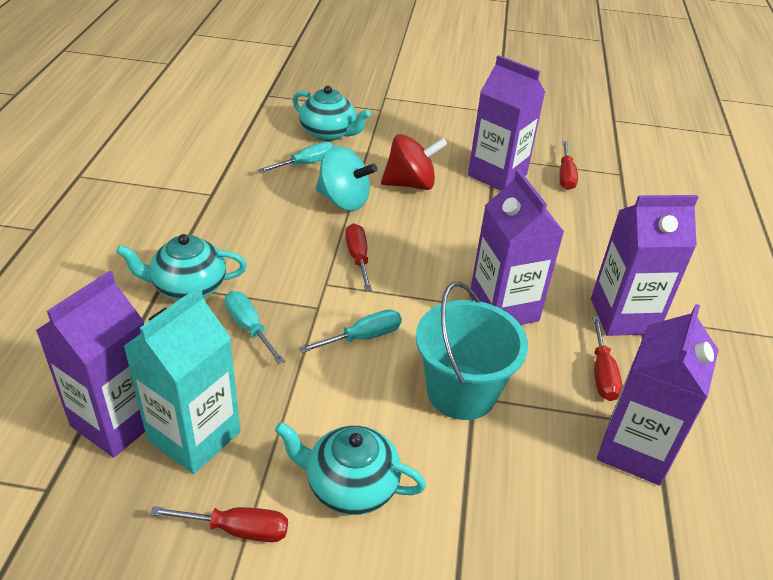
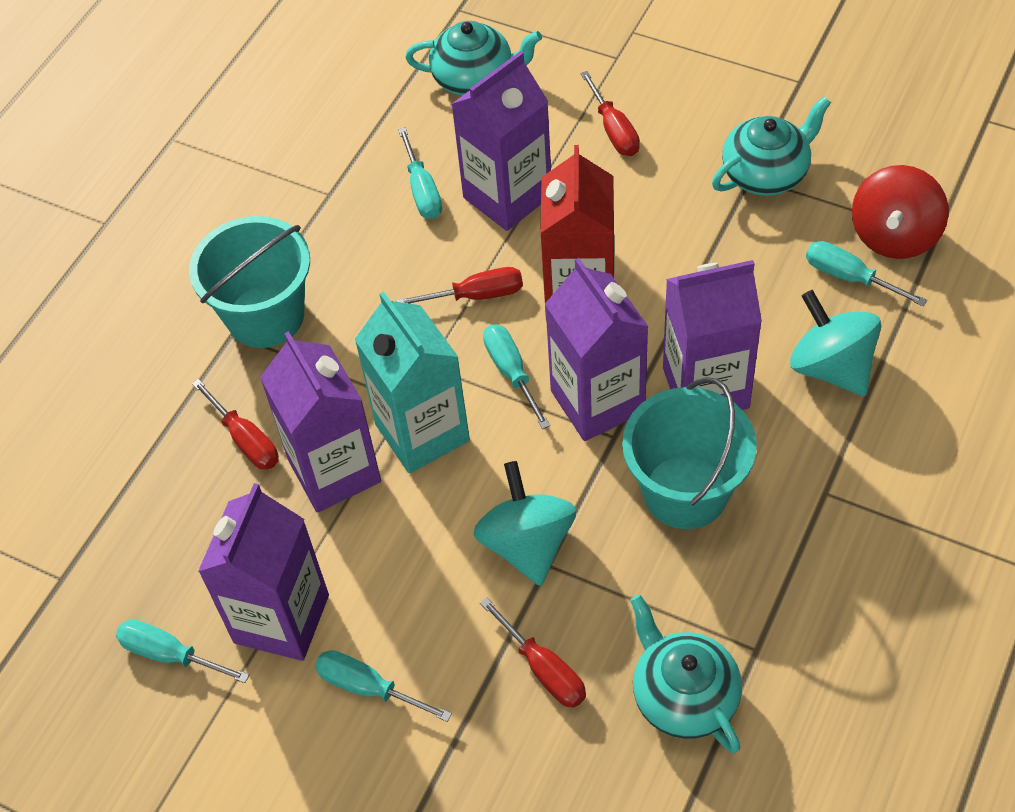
red carton: none = 0 -> [540,145,615,313] = 1
turquoise bucket: [416,282,528,420] = 1 -> [189,216,310,348] [622,377,757,529] = 2
turquoise screwdriver: [225,291,285,364] [258,142,334,173] [300,309,402,353] = 3 -> [116,620,249,683] [315,650,452,722] [398,127,442,219] [483,324,550,429] [806,241,927,306] = 5
turquoise spinning top: [316,146,377,211] = 1 -> [473,461,576,586] [790,290,881,396] = 2

